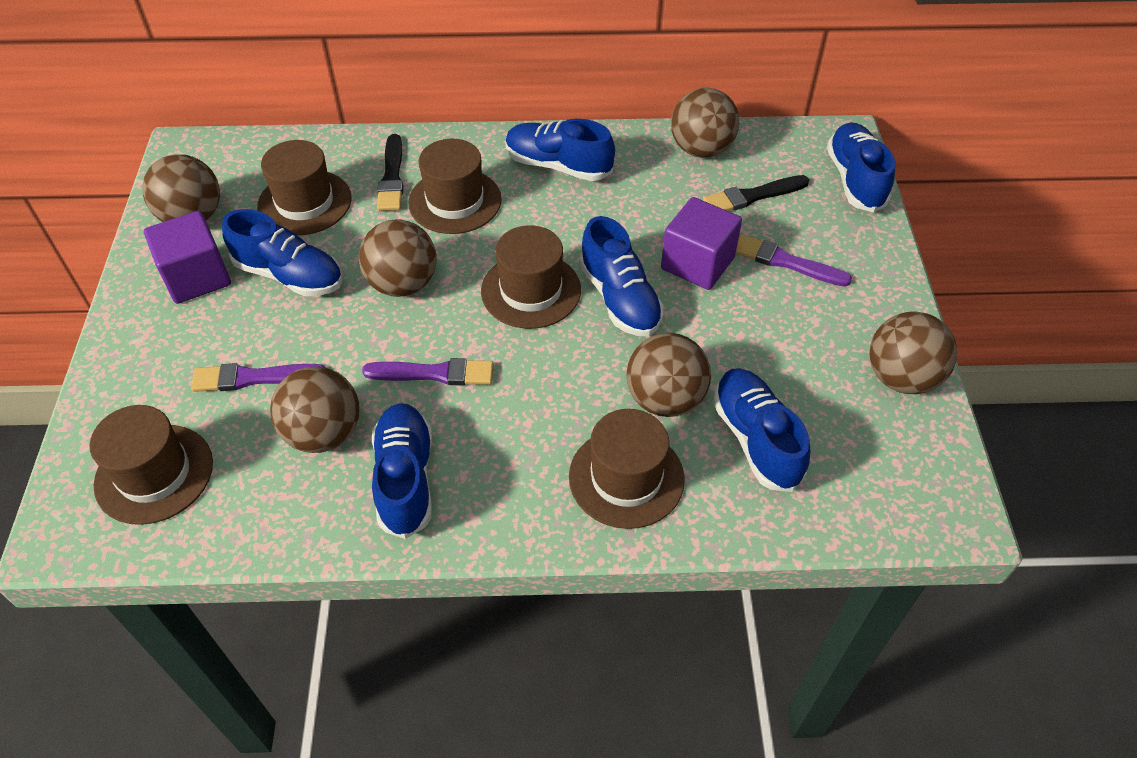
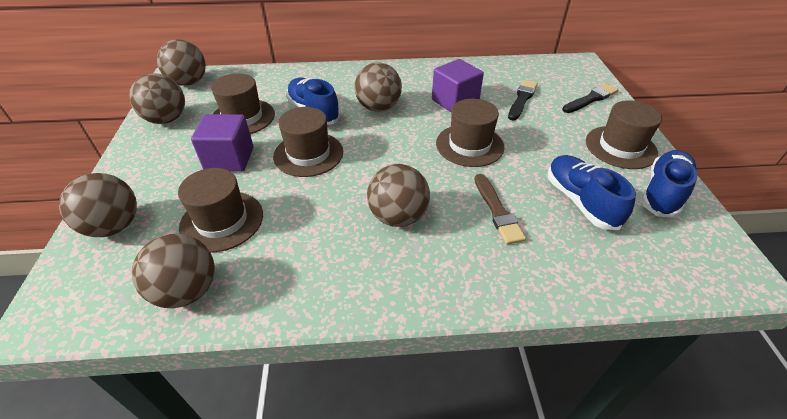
blue shoe: [222,209,343,296] [372,403,432,539] [505,119,615,181] [579,216,664,336] [713,368,810,492] [827,123,895,212] = 6 -> [286,78,341,125] [548,155,636,230] [641,150,697,218] = 3
brown brush: none = 0 -> [475,174,526,244] = 1
purple brush: [191,363,325,392] [362,358,494,385] [736,234,852,287] = 3 -> none = 0

